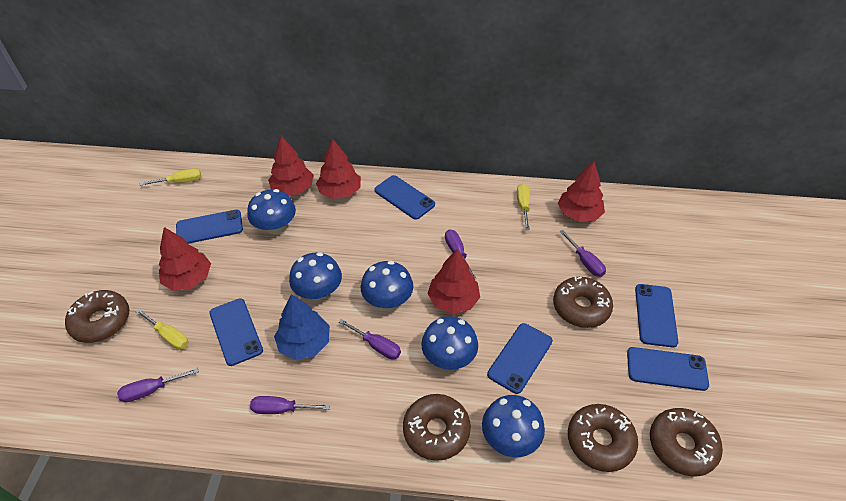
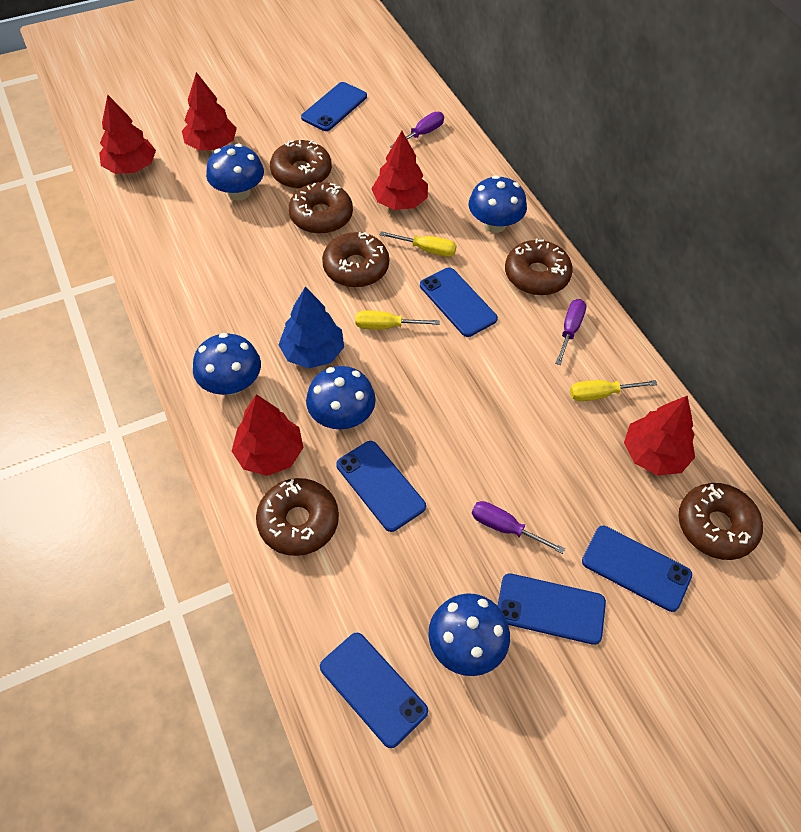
brown donut: [65,290,129,343] [403,394,471,461] [553,277,613,328] [568,404,638,472] [650,408,723,477] = 5 -> [256,478,339,556] [270,140,332,189] [289,182,353,234] [322,232,389,288] [505,239,573,295] [678,483,763,560] = 6
purple screwdriver: [117,368,199,402] [250,396,330,414] [339,319,401,359] [445,230,476,279] [560,230,606,277] = 5 -> [390,112,444,148] [472,501,565,554] [555,299,586,365] = 3

